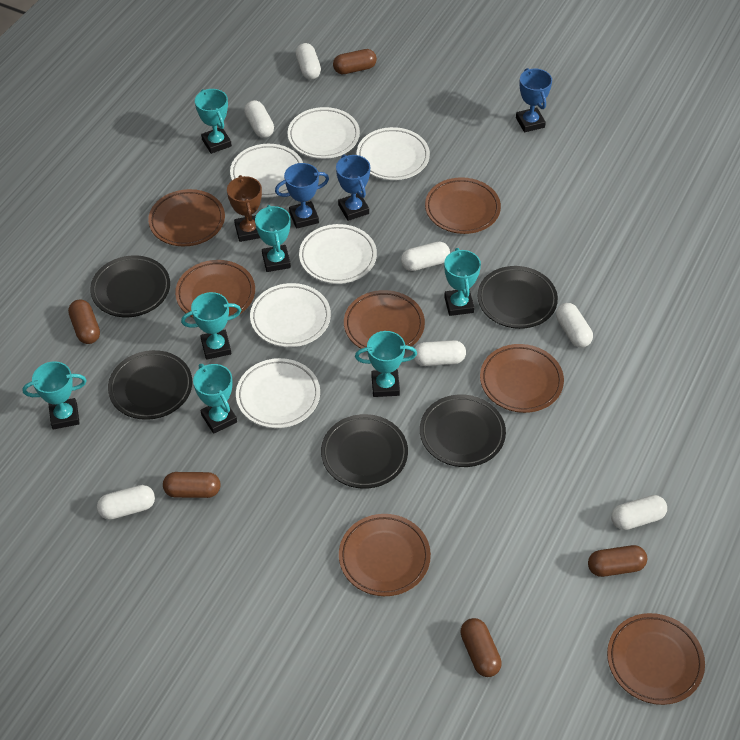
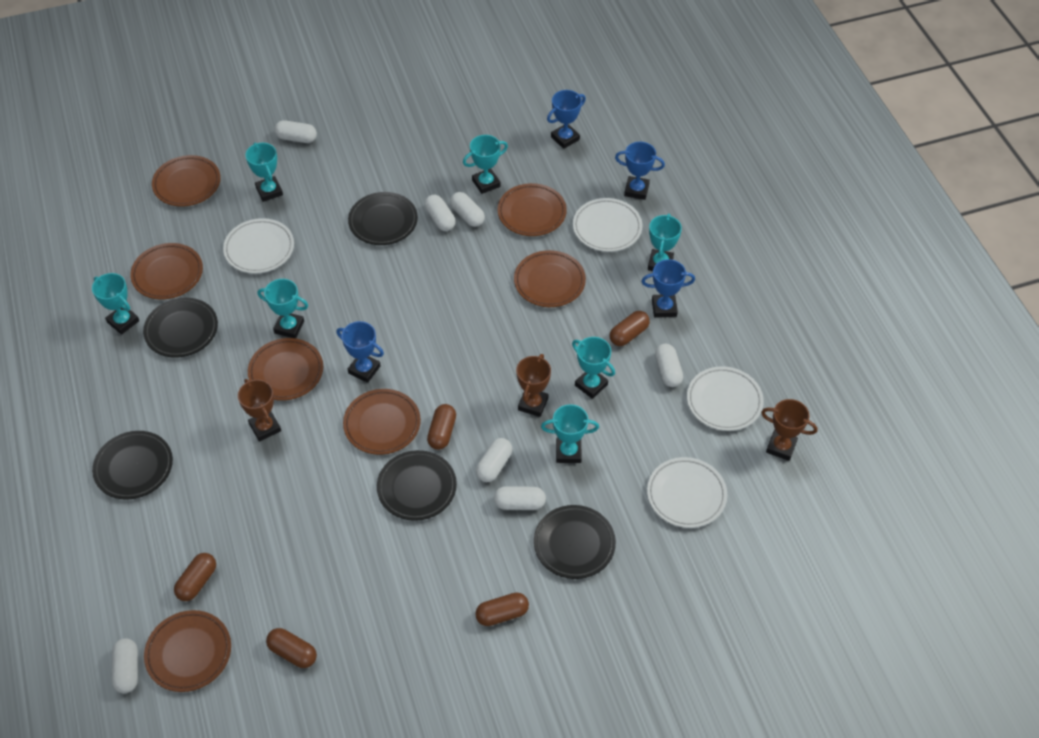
blue trophy: [275,163,329,229] [336,155,370,221] [516,68,552,132] = 3 -> [336,321,384,383] [547,90,586,149] [615,142,665,200] [641,259,695,318] = 4
brown trophy: [227,175,262,242] = 1 -> [238,379,281,442] [516,354,551,417] [761,399,817,461] = 3
white plate: [230,144,303,198] [236,358,320,428] [250,283,331,347] [287,107,360,159] [299,224,377,284] [357,127,430,180] = 6 -> [223,218,294,273] [573,198,643,252] [647,457,727,528] [687,366,764,431] = 4

